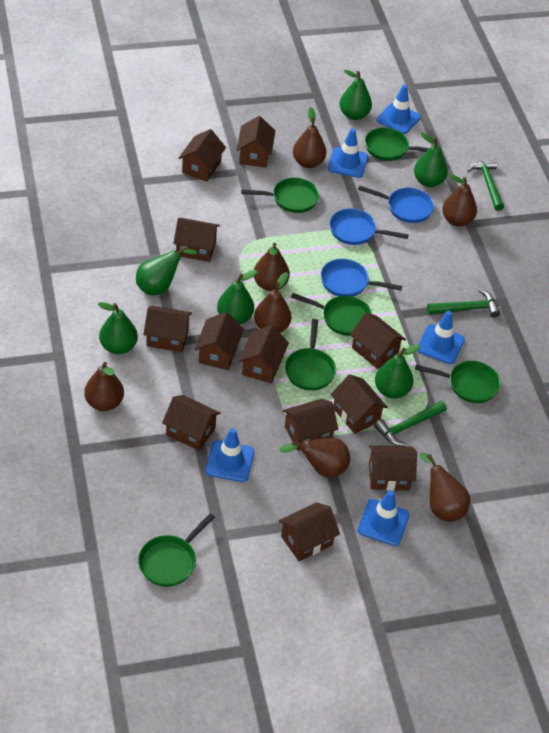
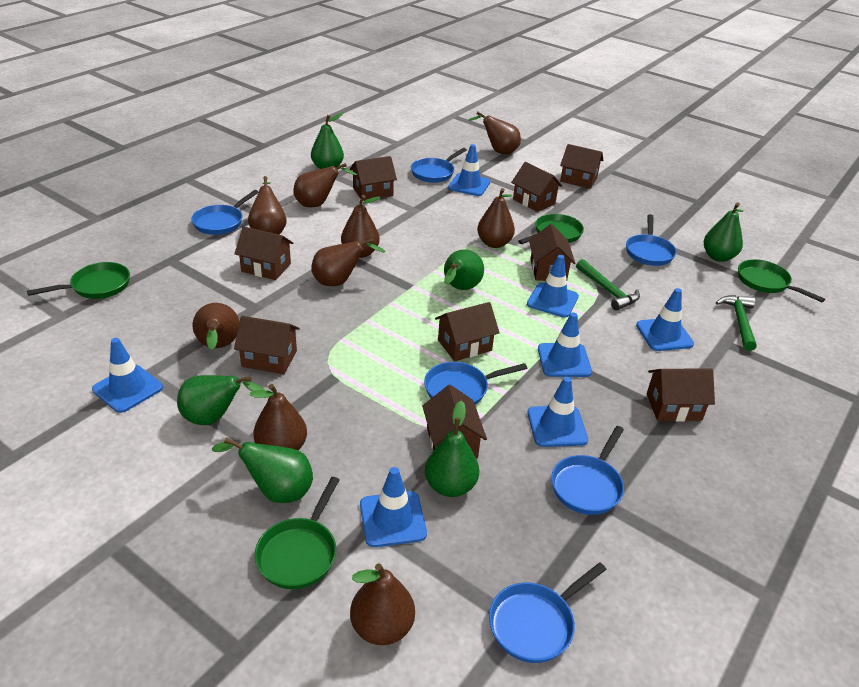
blue pan: [321,259,402,296] [330,208,409,245] [358,185,434,223] = 3 -> [191,190,259,235] [411,148,467,183] [424,362,527,405] [489,563,606,663] [551,426,624,515] [626,214,677,266] = 6
blue traffic cone: [206,428,254,482] [328,128,368,178] [357,490,410,546] [377,85,421,134] [418,311,465,364] = 5 -> [92,338,163,413] [360,467,427,547] [448,144,490,196] [527,255,579,317] [528,377,588,447] [538,312,592,377] [636,288,694,351] = 7
brown house: [143,306,192,352] [162,395,220,451] [173,218,220,262] [178,129,226,182] [195,312,244,370] [237,116,275,167] [239,325,289,384] [279,502,340,561] [283,399,339,451] [330,374,388,434] [350,313,406,369] [369,445,417,491] = 12 -> [234,226,293,280] [234,316,300,374] [350,156,397,201] [422,385,487,459] [435,302,500,361] [511,162,562,212] [529,224,575,281] [560,144,603,189] [647,368,715,422] = 9
brown pear: [84,362,124,411] [254,243,290,291] [254,272,291,333] [279,438,350,478] [293,107,326,168] [420,453,470,522] [442,174,477,227] = 7 -> [193,303,239,350] [248,176,287,235] [250,384,307,450] [293,163,357,207] [311,238,386,286] [341,195,380,258] [350,563,415,645] [468,112,521,154] [477,188,515,248] = 9
green hammer: [374,401,447,446] [427,289,500,318] [467,160,504,211] = 3 -> [576,259,640,311] [716,295,757,351] = 2
green pan: [138,513,215,587] [241,178,319,213] [285,319,336,391] [291,293,372,336] [365,128,429,161] [415,361,501,403] = 6 -> [27,262,130,299] [255,477,339,589] [518,214,584,244] [738,259,825,302] = 4

